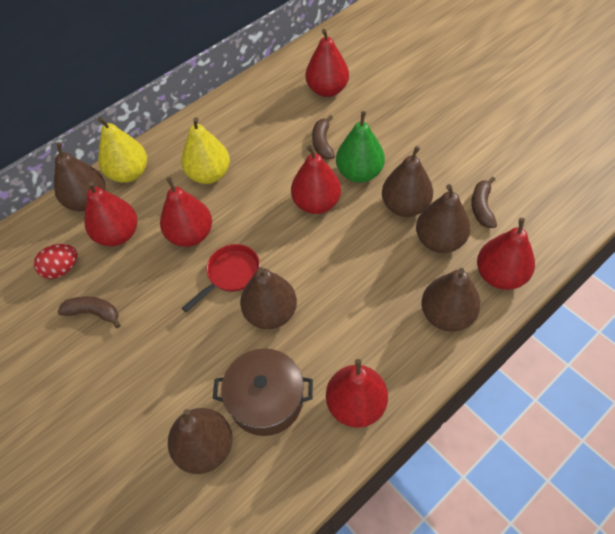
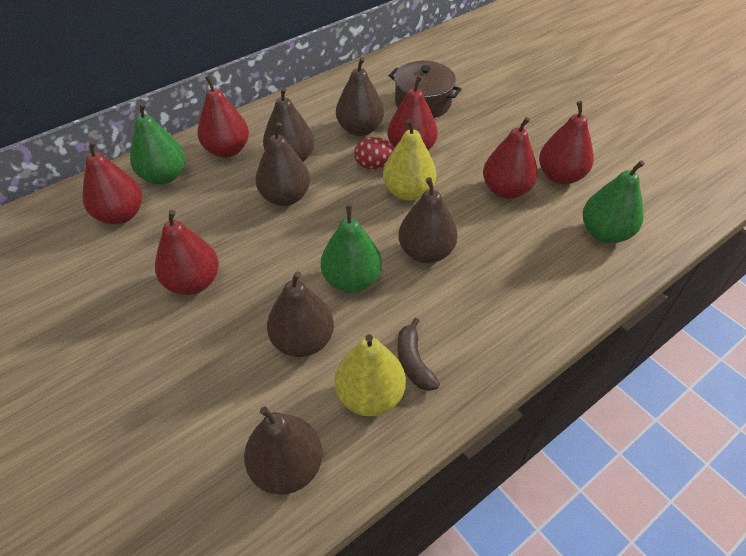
brown banana: [57,296,121,328] [312,115,335,160] [471,177,497,228] = 3 -> [397,318,440,391] = 1
green pear: [336,111,385,183] = 1 -> [130,103,185,185] [321,204,382,293] [583,160,645,243] = 3
red pan: [182,244,260,312] = 1 -> none = 0

